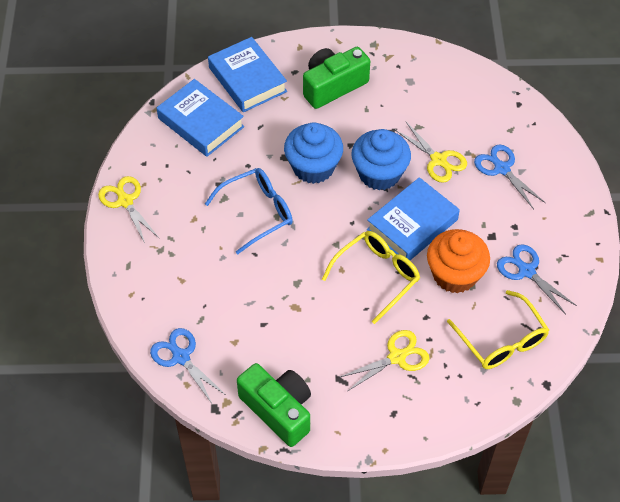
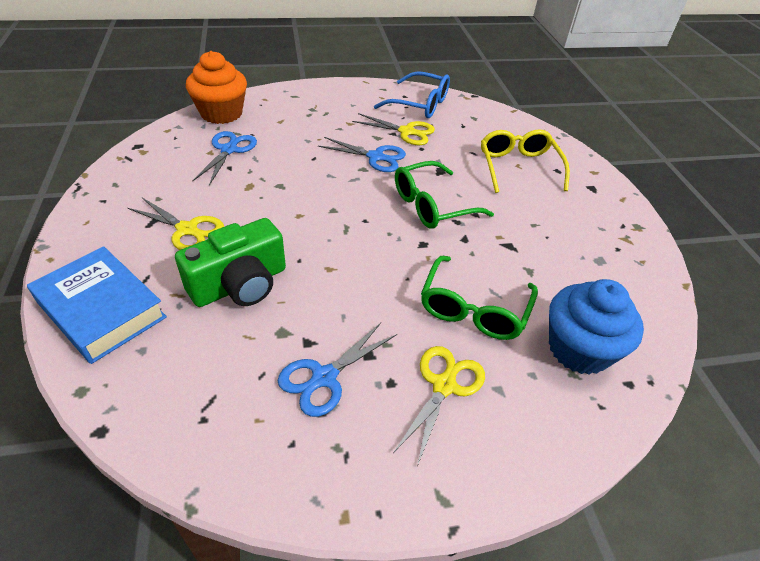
blue book: [157,79,244,157] [208,37,287,112] [367,177,460,260] = 3 -> [27,246,167,364] = 1
blue cupcake: [284,122,343,184] [351,129,411,190] = 2 -> [549,279,644,375] = 1
green camera: [237,363,311,447] [303,47,370,109] = 2 -> [175,218,286,307] = 1
green glasses: none = 0 -> [395,161,494,229] [421,256,538,340] = 2
yellow glasses: [322,231,420,324] [447,290,549,369] = 2 -> [481,129,570,193] = 1

